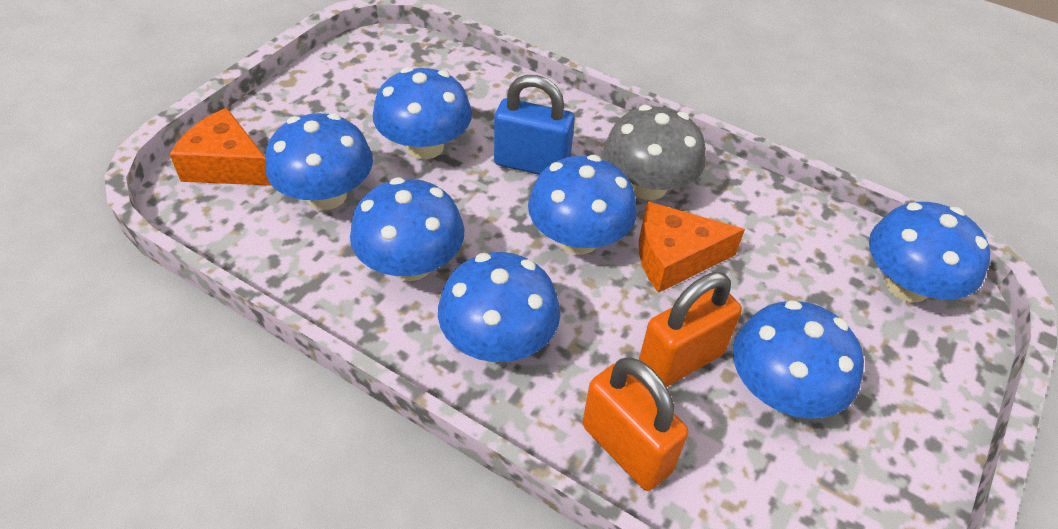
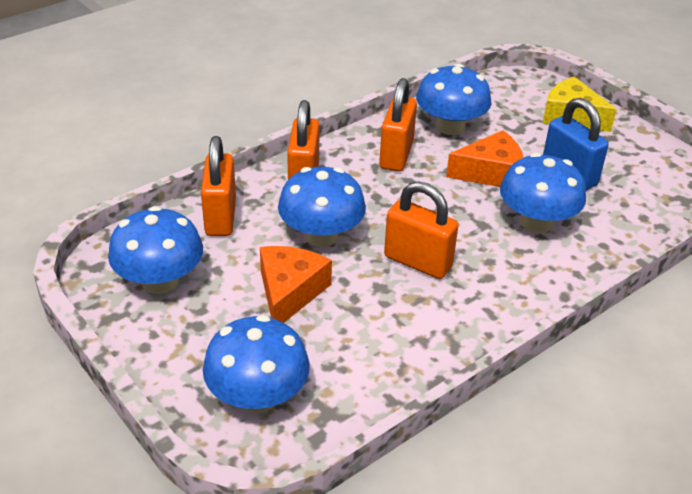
blue mushroom: [265,113,373,210] [350,177,464,281] [373,67,472,159] [438,252,560,362] [528,155,637,255] [733,300,864,419] [869,202,991,303] = 7 -> [108,206,203,294] [203,315,310,413] [278,167,366,247] [416,64,491,135] [500,153,586,233] = 5
grey mushroom: [604,105,706,200] = 1 -> none = 0
orange padlock: [582,357,688,491] [639,272,742,387] = 2 -> [201,136,236,236] [287,100,320,180] [379,78,417,171] [384,181,458,279] = 4
yellow cheese: none = 0 -> [543,77,617,132] = 1

